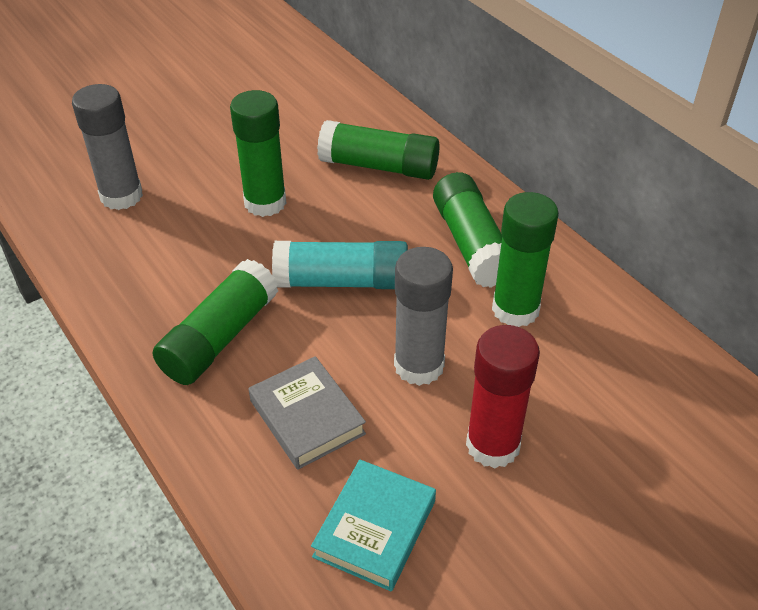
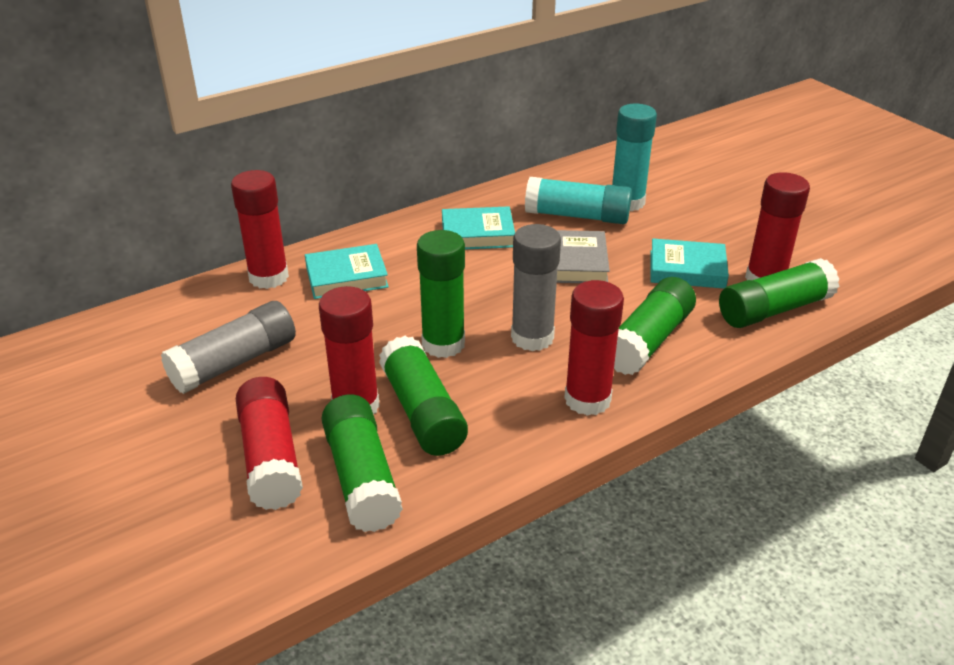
red glue stick: [466,325,540,468] = 1 -> [231,170,289,289] [236,377,303,510] [319,286,380,414] [564,280,624,416] [745,172,810,280] = 5
turquoise book: [311,459,436,591] = 1 -> [305,244,389,299] [442,206,515,249] [650,238,729,289] = 3
turquoise glue stick: [272,241,408,289] = 1 -> [525,177,632,224] [612,104,657,211] = 2

